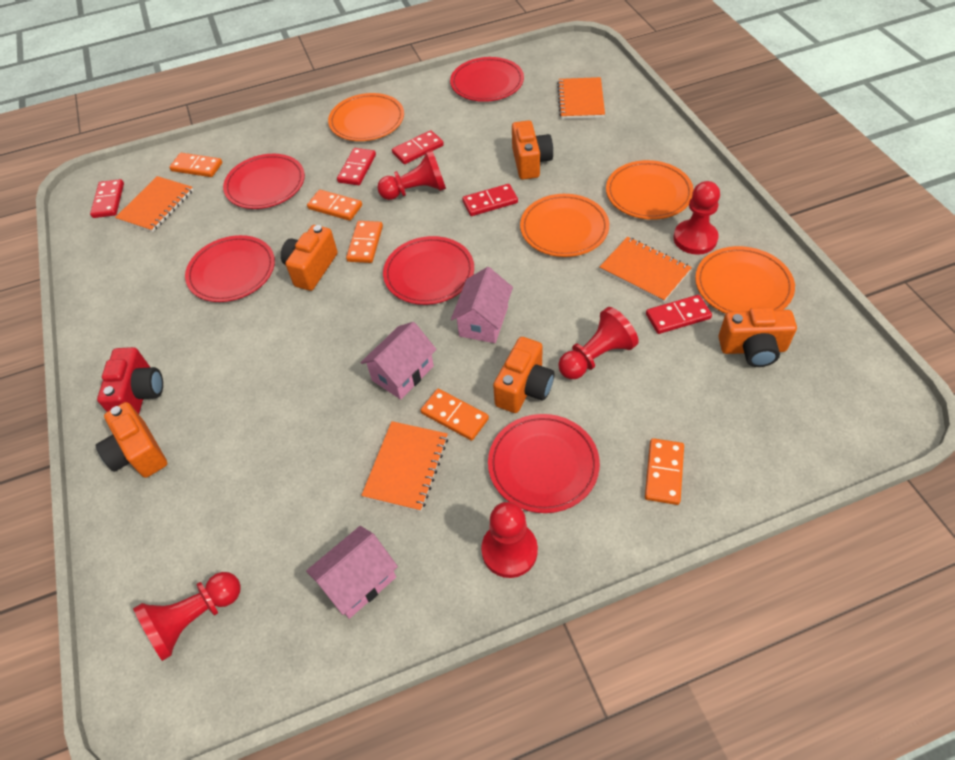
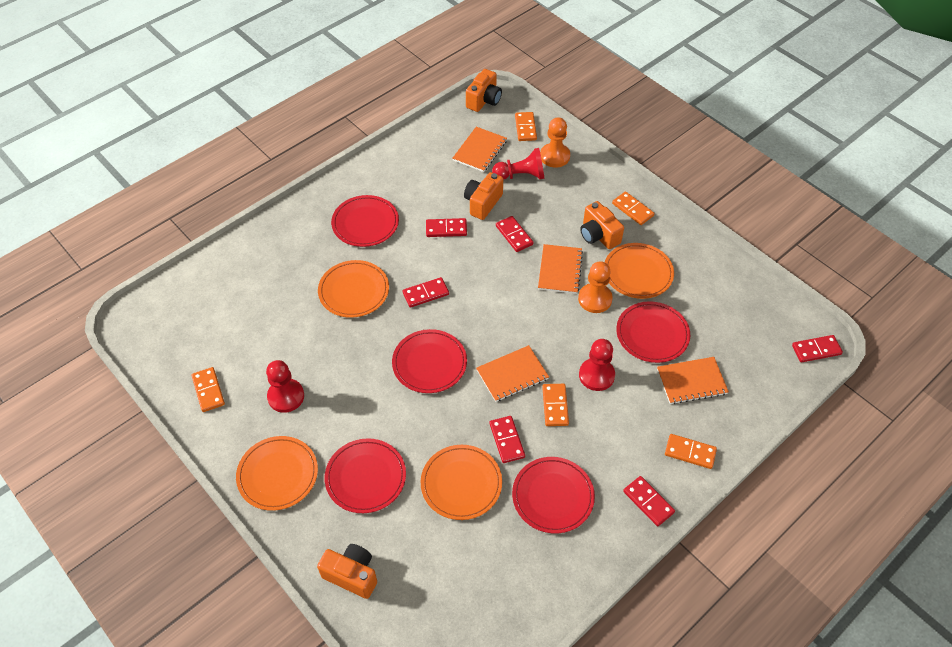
orange camera: [95,402,167,478] [281,225,338,291] [493,337,554,413] [512,120,553,180] [718,307,797,367] = 5 -> [317,544,377,599] [464,172,503,220] [466,69,502,112] [580,201,624,249] = 4
orange pawn: none = 0 -> [540,117,570,168] [578,261,613,313] = 2
pink house: [306,526,398,619] [360,322,437,400] [451,267,513,343] = 3 -> none = 0
red camera: [97,347,163,414] = 1 -> none = 0
red domino: [90,179,124,218] [337,148,376,185] [392,130,444,164] [462,184,518,216] [646,295,712,334] = 5 -> [403,277,449,308] [426,218,467,237] [490,416,525,463] [496,216,533,252] [623,476,675,526] [792,335,843,362] = 6
red pawn: [133,572,241,661] [377,150,446,200] [481,502,538,578] [558,307,639,379] [673,181,720,255] = 5 -> [266,360,304,413] [492,148,544,180] [579,339,615,391] = 3

